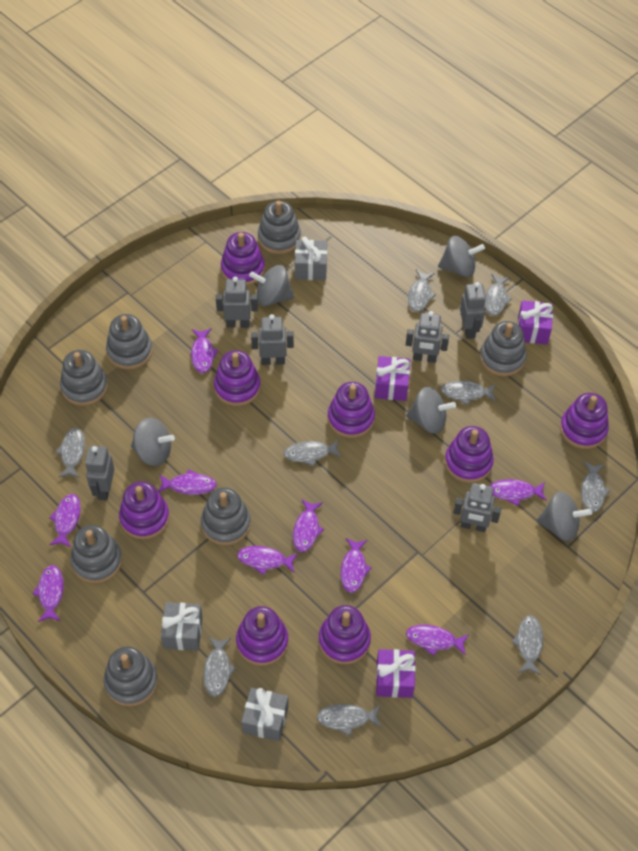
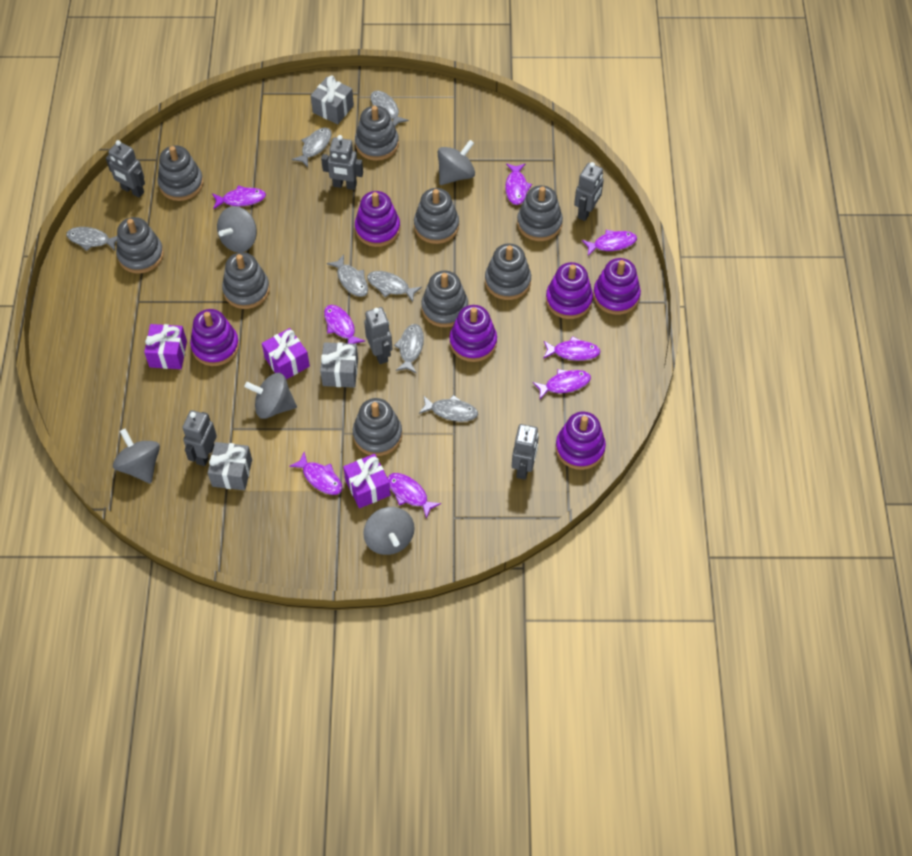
grey fish: [56,428,85,478] [204,637,236,697] [284,439,342,466] [317,704,382,736] [408,270,436,312] [441,381,496,405] [485,274,512,316] [511,615,543,675] [581,462,610,513] = 9 -> [66,227,117,251] [292,127,332,167] [327,255,368,297] [367,271,422,302] [370,90,409,126] [394,324,424,373] [419,395,478,422] = 7
grey stacking toy: [60,350,108,406] [70,525,122,584] [104,646,158,707] [106,314,153,370] [201,487,251,546] [258,201,301,254] [480,321,527,377] = 7 -> [116,217,164,273] [158,146,203,201] [222,252,270,309] [353,398,402,456] [355,106,399,161] [414,188,459,244] [421,271,468,327] [485,243,531,300] [517,185,563,241] = 9
purple fish: [32,565,64,622] [49,494,81,548] [158,469,217,495] [191,328,219,373] [237,546,298,575] [293,499,324,552] [341,538,372,593] [406,625,469,656] [490,479,547,506] = 9 -> [212,185,266,209] [289,452,342,495] [324,305,365,344] [388,473,441,519] [505,163,532,205] [533,369,591,399] [543,336,601,361] [582,230,637,256] = 8
purple stacking toy: [119,481,169,540] [214,350,261,406] [221,232,265,286] [236,606,288,666] [319,605,371,665] [328,382,375,438] [445,426,494,483] [560,393,609,449] = 8 -> [190,309,239,366] [355,191,400,247] [450,305,497,362] [546,262,593,319] [556,411,606,470] [593,258,641,315] = 6

